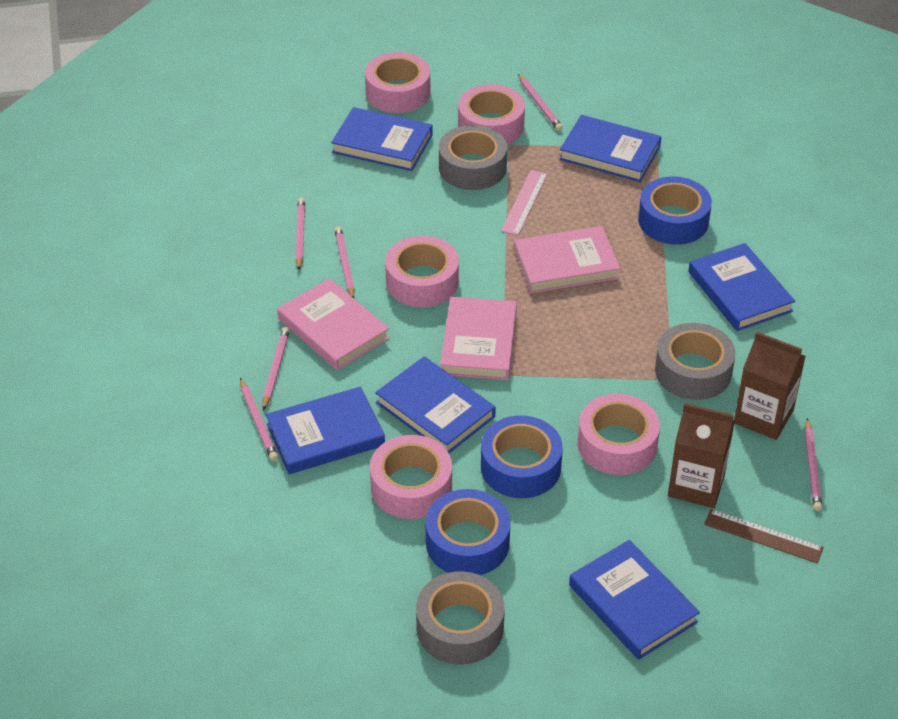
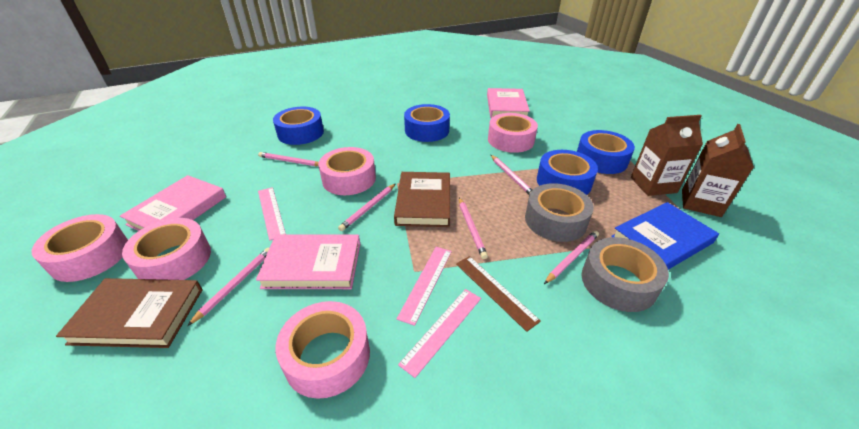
blue book: [266,387,385,474] [331,107,433,171] [375,356,496,453] [559,115,661,182] [569,540,700,660] [688,243,795,331] = 6 -> [611,202,719,270] = 1
blue tape: [426,489,511,575] [481,415,563,498] [638,176,712,245] = 3 -> [273,107,324,145] [404,104,450,142] [537,150,598,195] [577,130,635,174] = 4
brown book: none = 0 -> [56,278,203,348] [394,172,450,227] = 2
grey tape: [416,571,505,665] [439,125,507,190] [655,323,735,400] = 3 -> [525,183,594,242] [582,237,669,312] = 2
pink ruler: [501,170,547,235] = 1 -> [258,187,286,241] [397,247,452,326] [398,289,481,378] = 3

